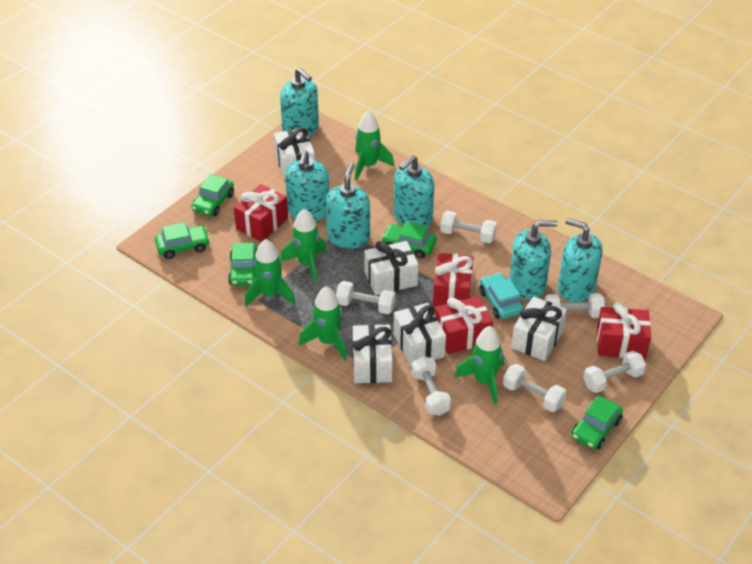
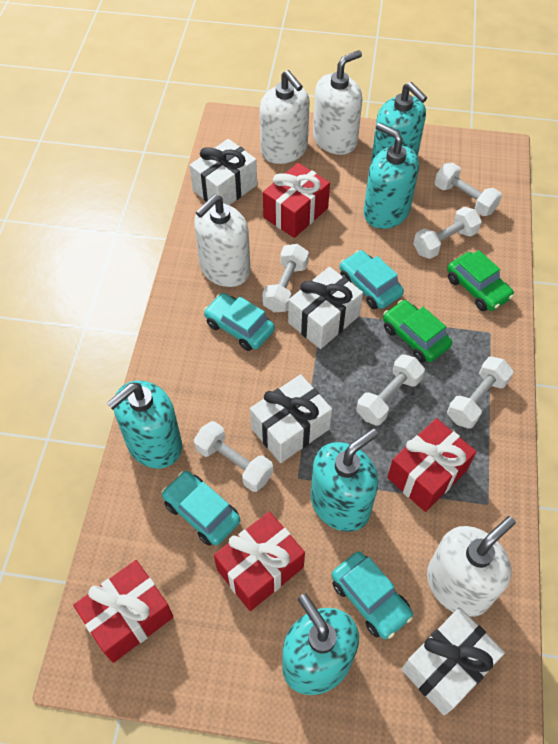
green car: [155,222,210,259] [191,174,234,216] [228,243,257,286] [381,221,437,259] [571,395,623,450] = 5 -> [383,300,452,362] [447,250,514,311] = 2
green rocket: [245,239,296,306] [280,209,327,283] [299,286,347,360] [355,110,394,181] [454,326,504,405] = 5 -> none = 0
turquoise car: [479,273,524,319] = 1 -> [162,471,240,546] [204,293,275,351] [331,552,413,639] [340,250,404,309] = 4
turquoise soap dispenser: [280,68,319,137] [285,150,329,221] [326,163,370,249] [393,155,434,226] [510,220,558,300] [558,218,603,303] = 6 -> [107,380,182,469] [282,594,359,695] [311,428,378,532] [364,122,419,229] [371,82,427,162] = 5
white gift: [274,127,315,180] [353,324,393,383] [364,241,418,296] [393,303,446,367] [511,296,567,361] = 5 -> [190,139,257,205] [250,374,332,463] [288,267,363,349] [401,608,505,715] = 4
white soap dispenser: none = 0 -> [194,195,250,287] [260,70,310,164] [313,50,362,155] [427,516,516,617] = 4

